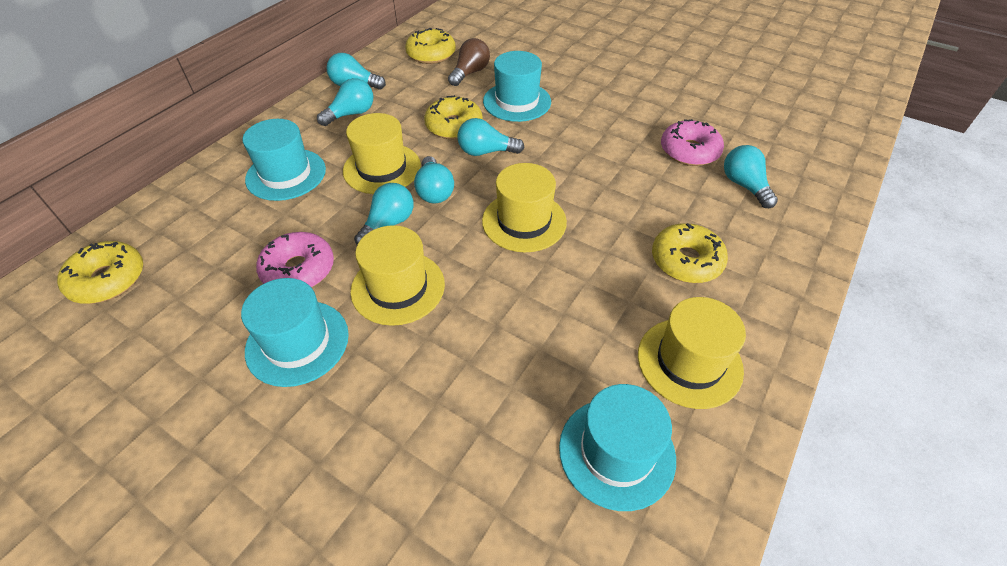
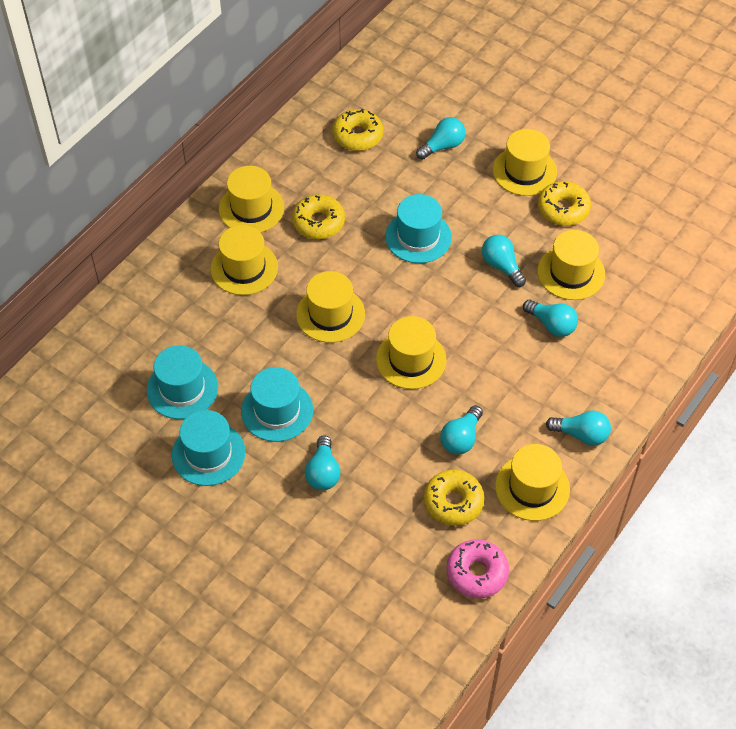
brown light bulb: [448,38,490,86] = 1 -> none = 0
pink donut: [256,232,334,288] [661,119,724,166] = 2 -> [446,539,509,598] = 1
yellow hat: [343,113,421,194] [350,225,445,326] [482,163,567,252] [638,297,746,409] = 4 -> [210,225,278,295] [219,166,284,233] [296,271,365,343] [376,316,446,389] [493,129,557,196] [495,444,570,521] [537,230,605,300] = 7

